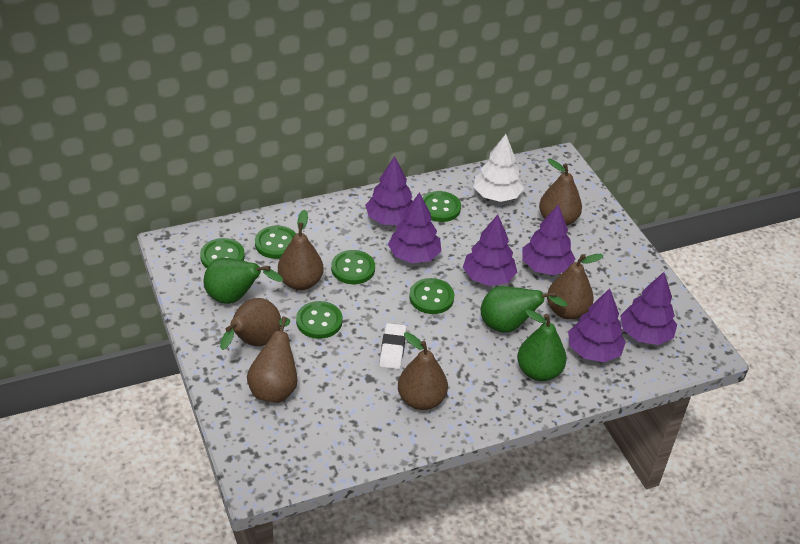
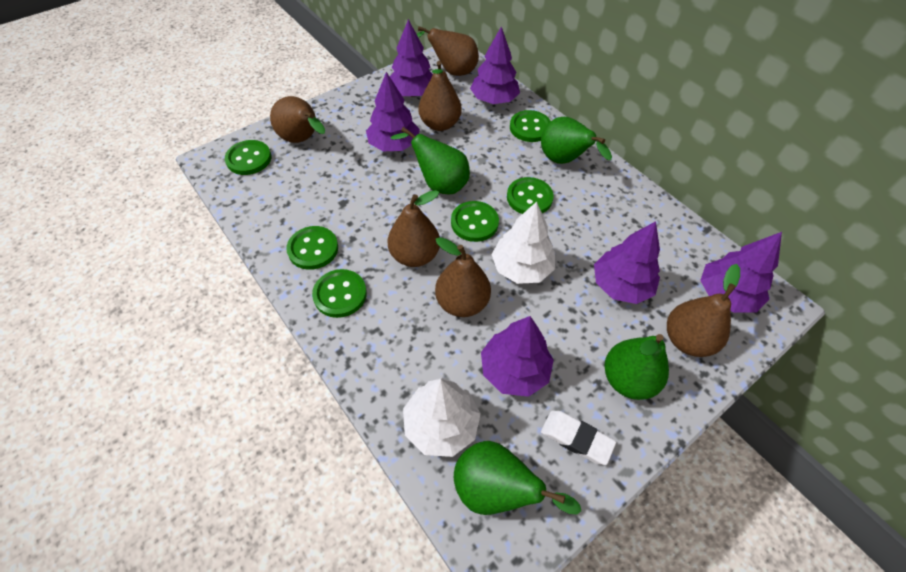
green pear: [204,258,283,304] [481,286,568,333] [517,310,567,381] = 3 -> [390,127,470,195] [454,441,581,515] [541,117,612,164] [604,334,669,400] = 4
white tree: [474,134,524,202] = 1 -> [403,378,481,457] [491,202,555,284] = 2

